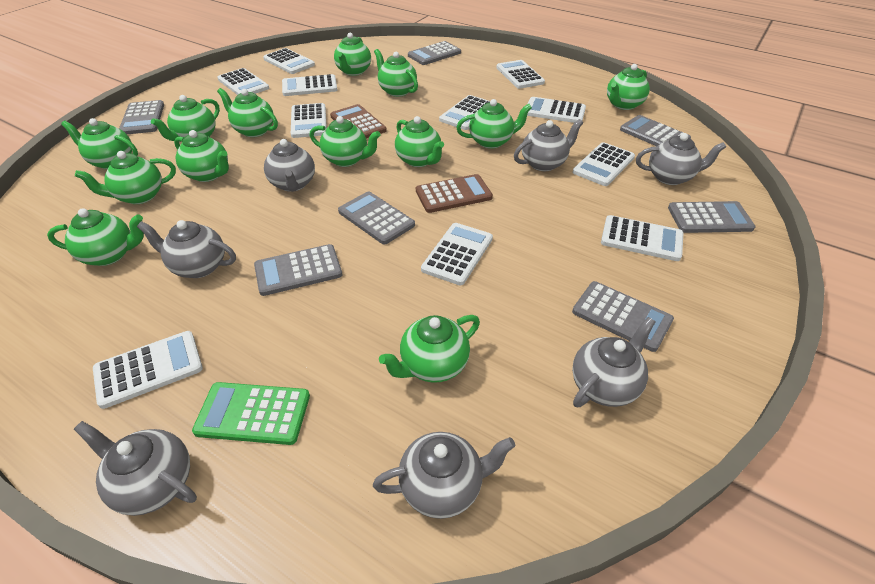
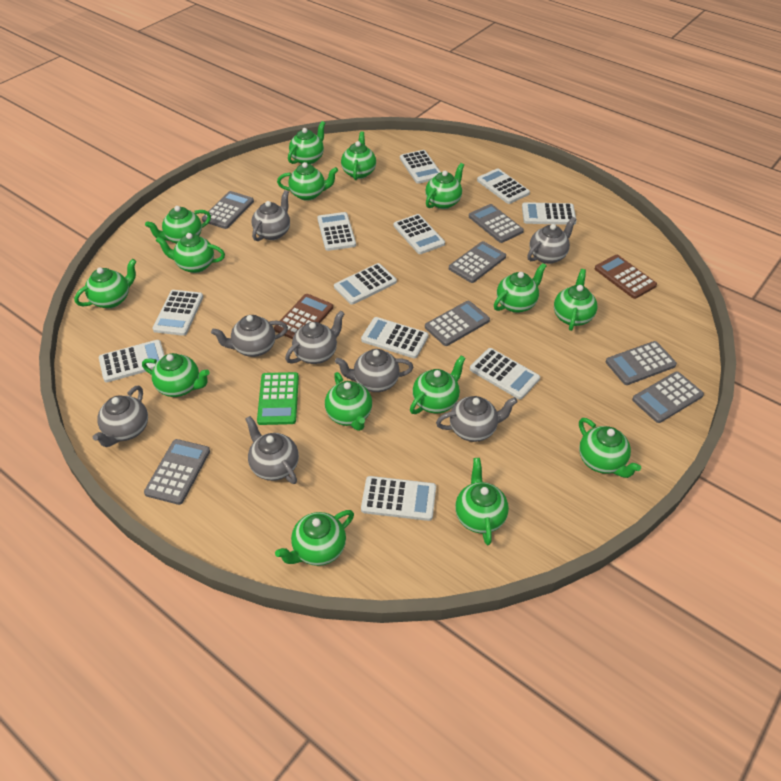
green teapot: [47,208,144,266] [61,118,138,169] [75,151,176,204] [151,95,220,142] [174,130,229,182] [217,88,278,137] [309,116,380,167] [334,33,371,76] [374,49,418,97] [379,315,480,383] [395,116,444,167] [456,99,532,149] [607,64,650,110] = 13 -> [74,259,137,308] [142,353,210,397] [145,206,211,244] [156,233,225,273] [275,510,354,566] [277,162,338,201] [288,121,325,165] [325,372,372,431] [341,131,376,180] [410,356,466,414] [425,163,464,209] [455,458,509,545] [494,263,546,313] [554,269,597,331] [579,418,641,478] = 15
grey teapot: [74,421,197,516] [137,220,236,278] [264,139,315,192] [373,432,515,519] [514,119,583,171] [572,317,655,407] [636,133,726,185] = 7 -> [93,386,148,447] [211,315,288,357] [245,416,299,484] [252,190,290,241] [285,311,345,364] [335,349,413,392] [436,396,518,442] [527,217,577,264] = 8

